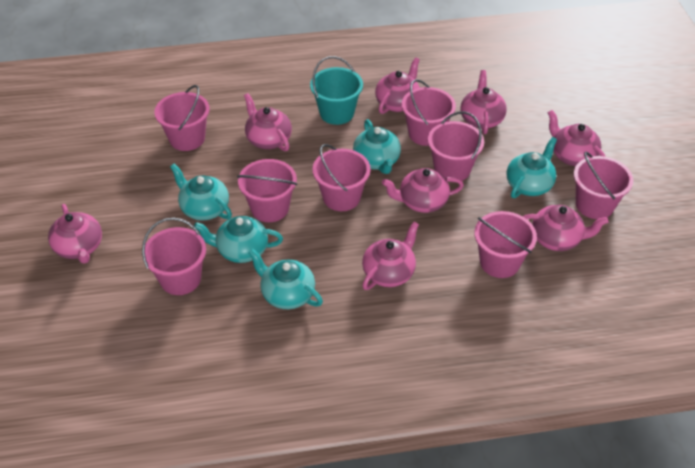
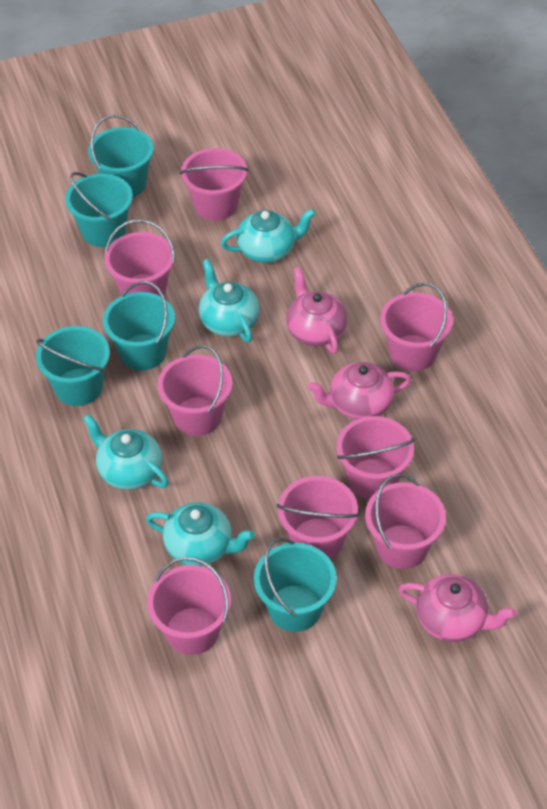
pink teapot: [48,204,102,264] [244,93,292,151] [362,222,419,290] [375,57,420,114] [382,168,464,213] [460,70,507,134] [523,205,608,251] [548,110,606,166] = 8 -> [286,267,348,354] [307,362,411,419] [398,574,516,642] = 3
turquoise bucket: [310,56,363,125] = 1 -> [36,326,110,406] [65,172,133,247] [88,115,154,197] [103,281,175,370] [254,538,337,632] = 5
turquoise teapot: [170,163,232,220] [194,216,283,263] [248,248,323,309] [353,119,401,174] [507,137,557,198] = 5 -> [83,414,168,490] [146,502,255,566] [198,259,260,343] [221,209,316,263] = 4

